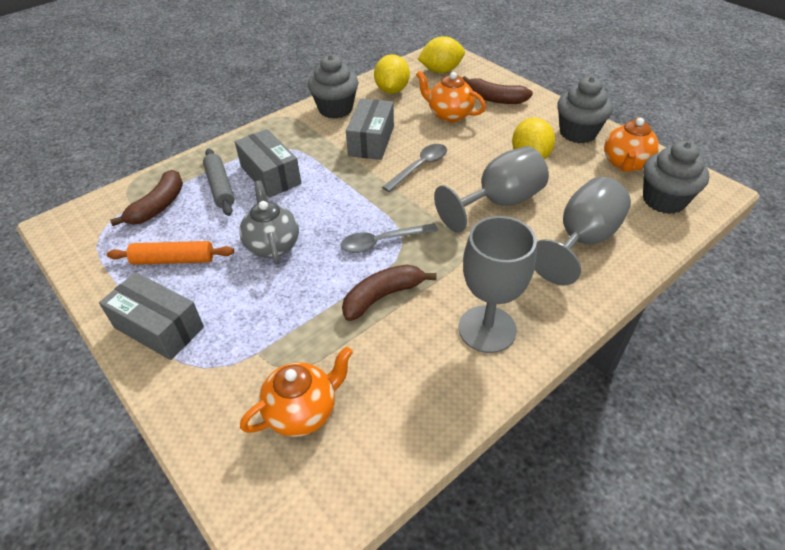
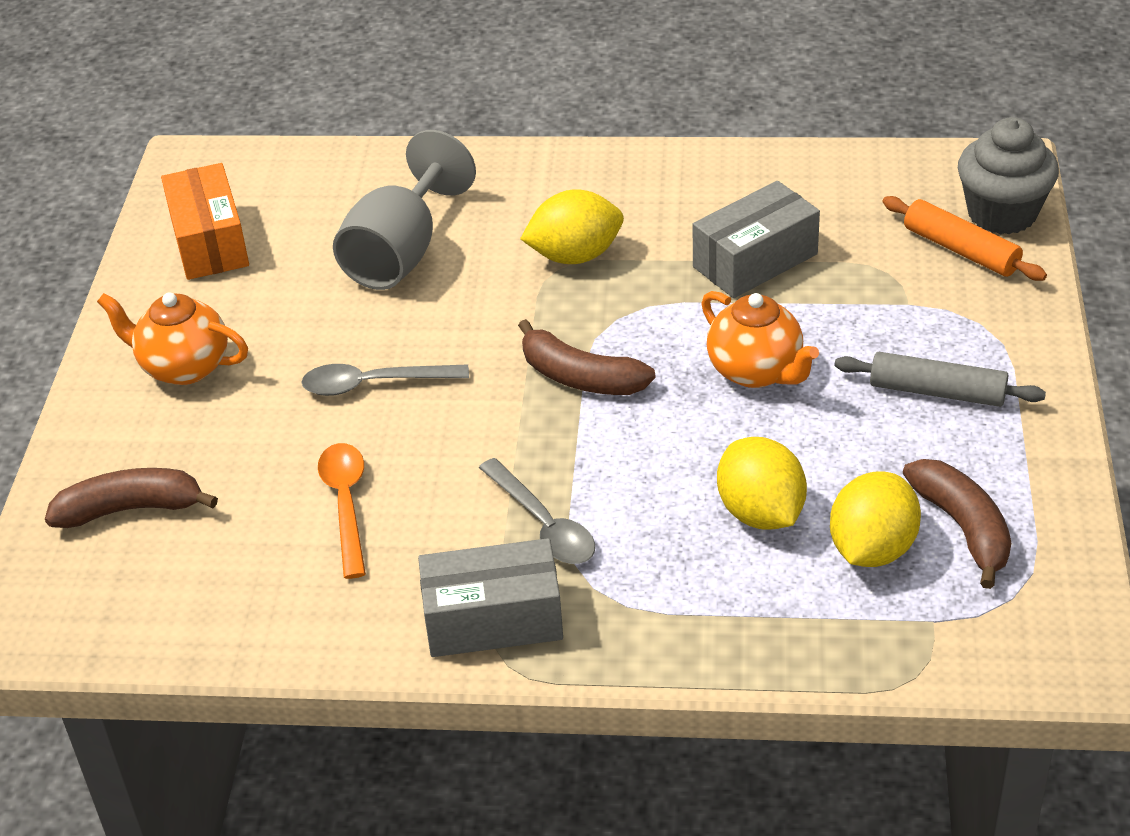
grey box: [99,272,204,360] [235,129,301,198] [346,98,394,160] = 3 -> [418,538,563,657] [693,181,820,298] = 2
grey cupcake: [308,55,358,118] [557,76,613,143] [643,141,709,214] = 3 -> [958,117,1059,235] = 1
grey goblet: [434,146,549,233] [459,216,537,353] [534,177,631,285] = 3 -> [333,130,476,290] = 1
grey teapot: [239,181,299,265] = 1 -> none = 0
orange box: none = 0 -> [161,163,249,280] = 1
orange spoon: none = 0 -> [318,443,366,579] = 1
orange teapot: [240,347,353,437] [416,71,486,123] [604,117,659,172] = 3 -> [97,292,248,385] [701,291,819,388] = 2

